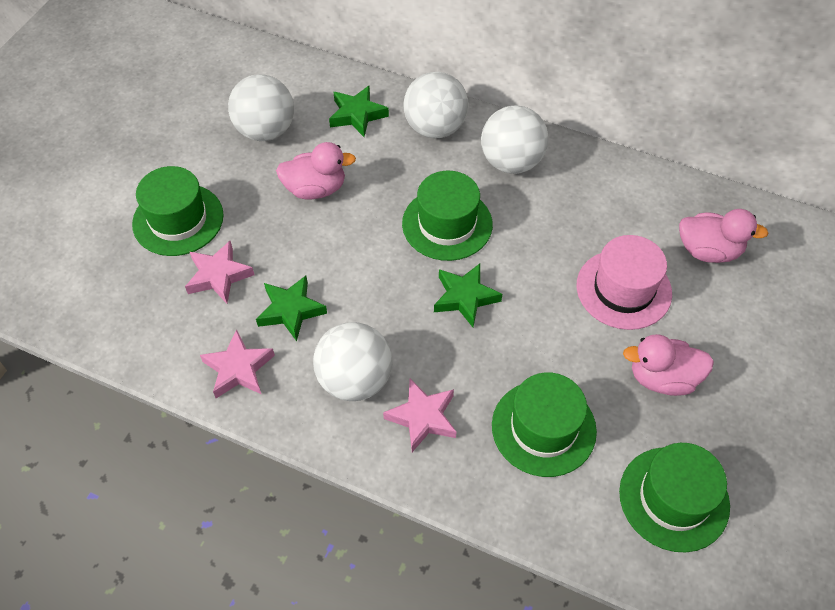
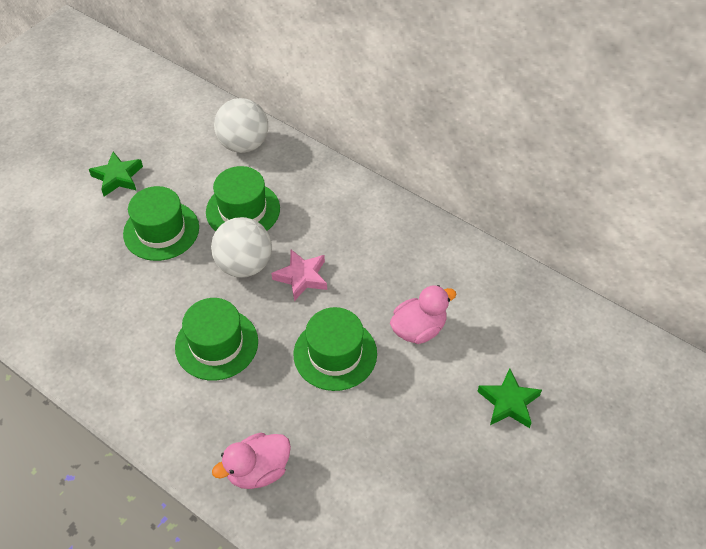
green star: [256,276,327,341] [329,86,389,137] [434,264,502,327] = 3 -> [89,152,143,196] [477,368,542,428] = 2
pink duck: [276,142,356,200] [623,334,714,396] [679,209,768,263] = 3 -> [212,433,291,489] [390,285,456,344] = 2
pink hat: [577,235,672,330] = 1 -> none = 0
pink star: [185,241,255,303] [200,329,275,398] [383,379,456,452] = 3 -> [271,249,327,301] = 1
white ball: [228,74,294,141] [313,322,392,401] [403,72,469,138] [481,105,548,174] = 4 -> [211,217,272,277] [214,98,268,153] = 2

